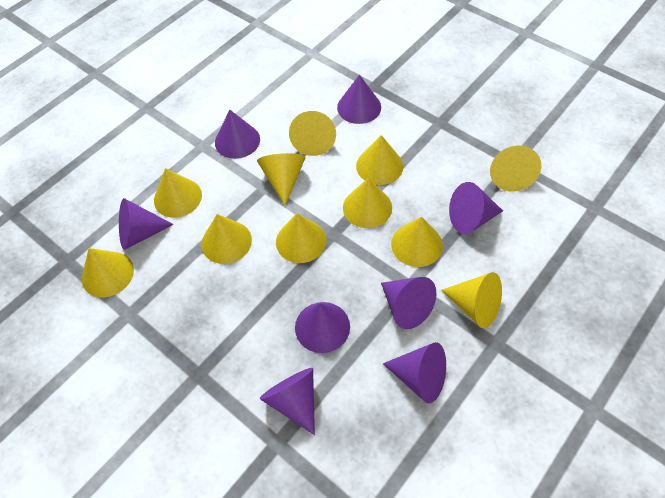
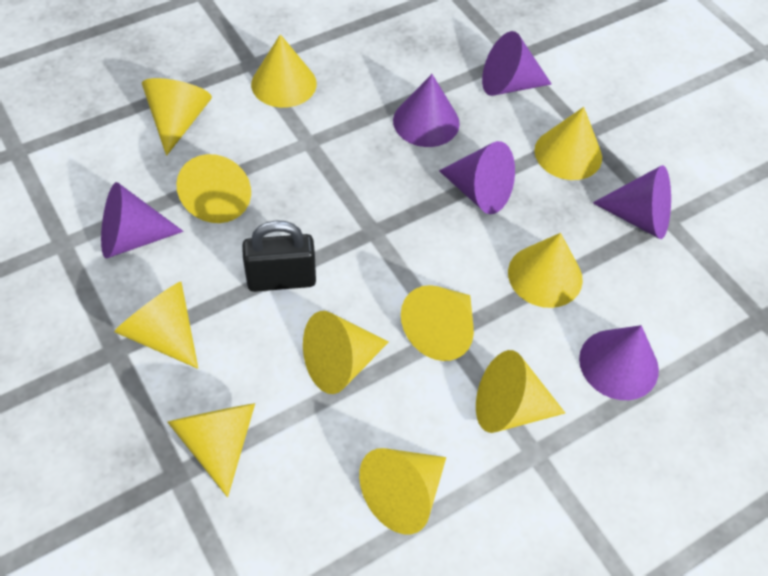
black padlock: none = 0 -> [242,221,316,292] = 1
purple cone: [119,198,174,250] [215,110,260,159] [260,368,315,435] [295,302,350,353] [337,75,381,124] [381,277,436,329] [383,342,446,403] [449,182,503,234] = 8 -> [101,182,184,259] [393,74,460,147] [439,141,515,214] [482,31,552,96] [579,325,659,400] [593,165,671,239] = 6

